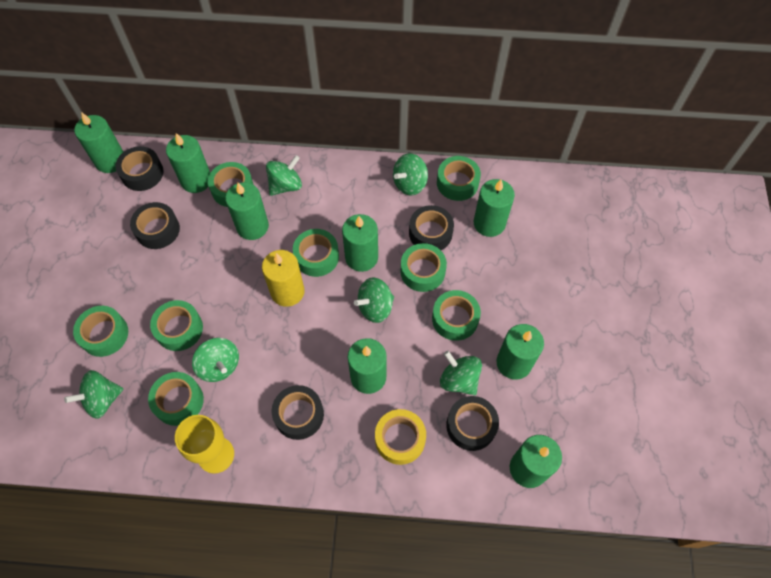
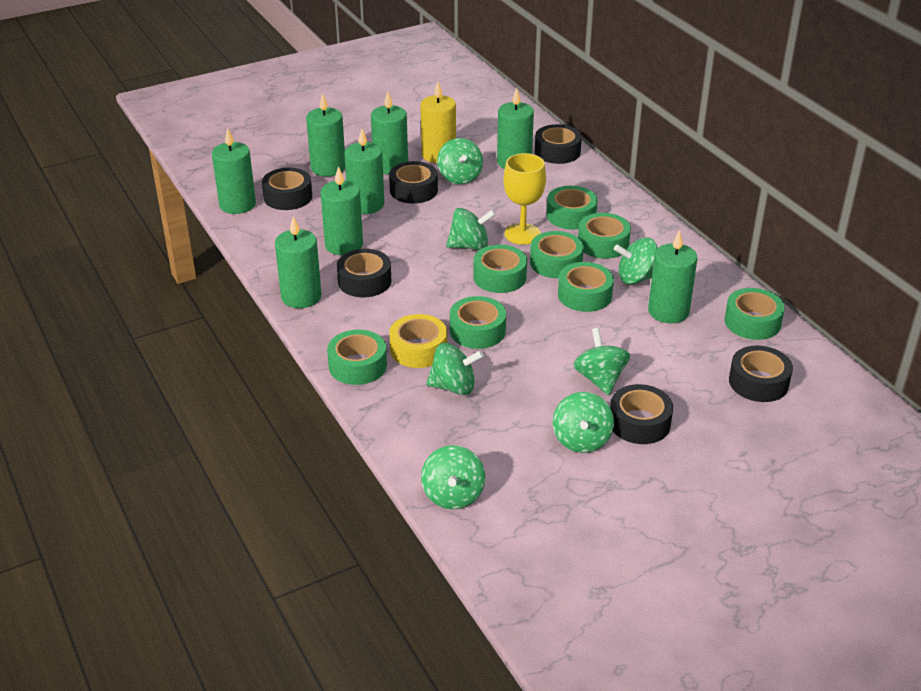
black tape: [115,146,164,191] [130,202,180,249] [272,385,324,440] [409,205,454,250] [446,396,499,451] = 5 -> [262,168,312,210] [337,249,391,297] [389,161,438,203] [535,124,582,164] [610,384,673,444] [729,346,793,402] = 6
green spinning top: [64,370,123,419] [192,338,239,382] [266,155,302,196] [354,277,394,323] [393,153,428,195] [440,351,482,395] = 6 -> [421,445,485,510] [426,343,484,395] [437,138,483,184] [446,208,496,250] [553,392,614,453] [573,328,630,395] [614,238,658,285] = 7

